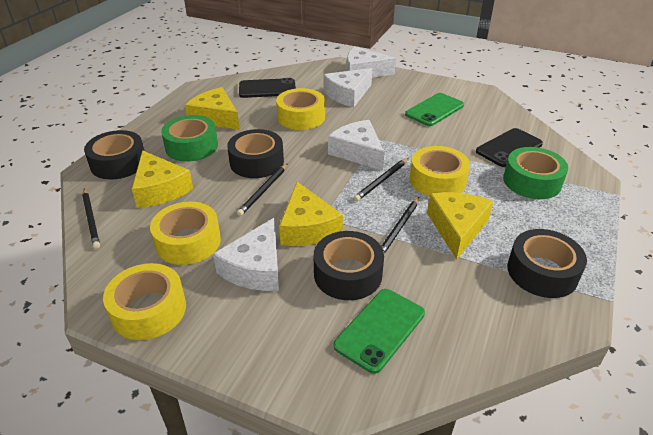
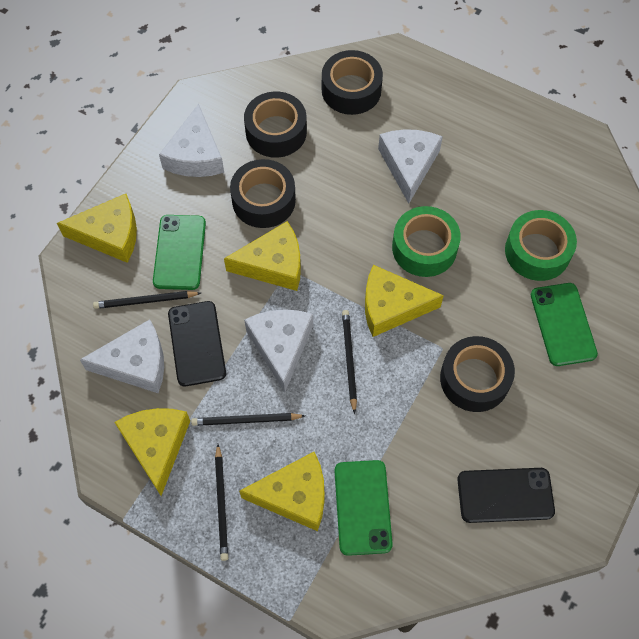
green phone: [333,289,425,374] [405,93,464,126] = 2 -> [153,215,206,290] [335,460,393,556] [531,283,598,366] = 3
yellow cheese: [132,150,193,208] [185,87,240,130] [279,182,343,246] [427,192,493,260] = 4 -> [57,194,137,263] [114,408,190,496] [224,221,301,291] [239,452,325,531] [365,265,444,337] = 5
yellow tape: [103,263,186,340] [150,202,221,265] [276,88,325,130] [410,146,470,196] = 4 -> none = 0

